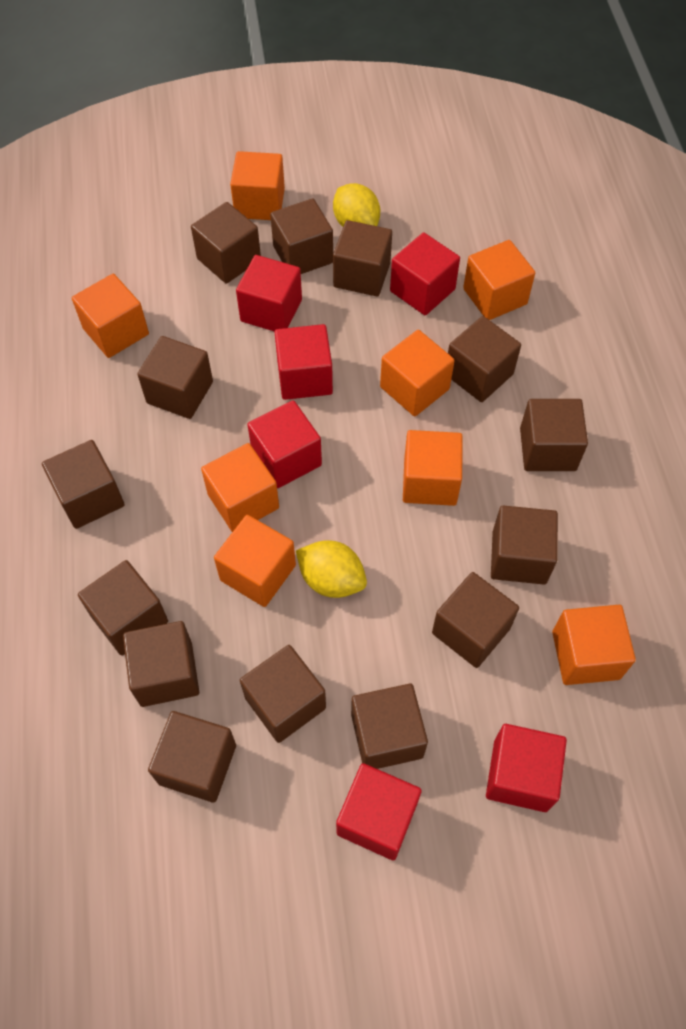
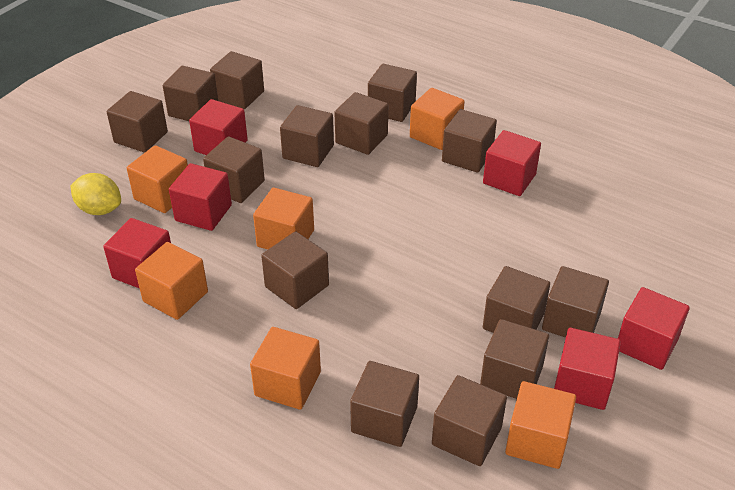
orange cube: [72,274,149,358] [201,443,279,532] [214,515,296,607] [230,151,285,220] [380,330,455,416] [403,430,463,506] [463,240,535,320] [552,605,636,685] = 8 -> [127,145,188,213] [135,242,208,320] [250,327,321,410] [253,188,314,250] [410,88,465,150] [505,381,576,469] = 6
yellow lemon: [296,540,367,598] [333,183,380,227] = 2 -> [71,173,121,215] = 1

